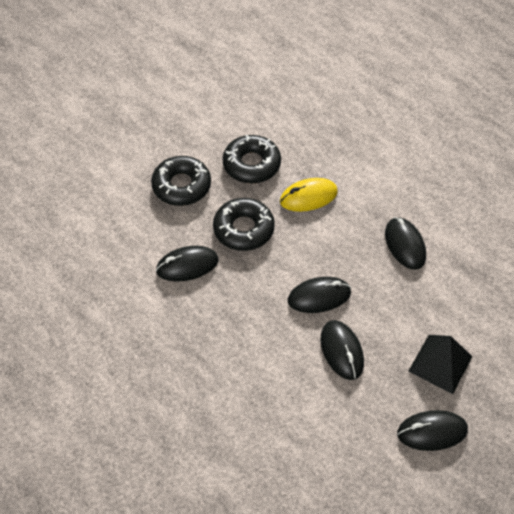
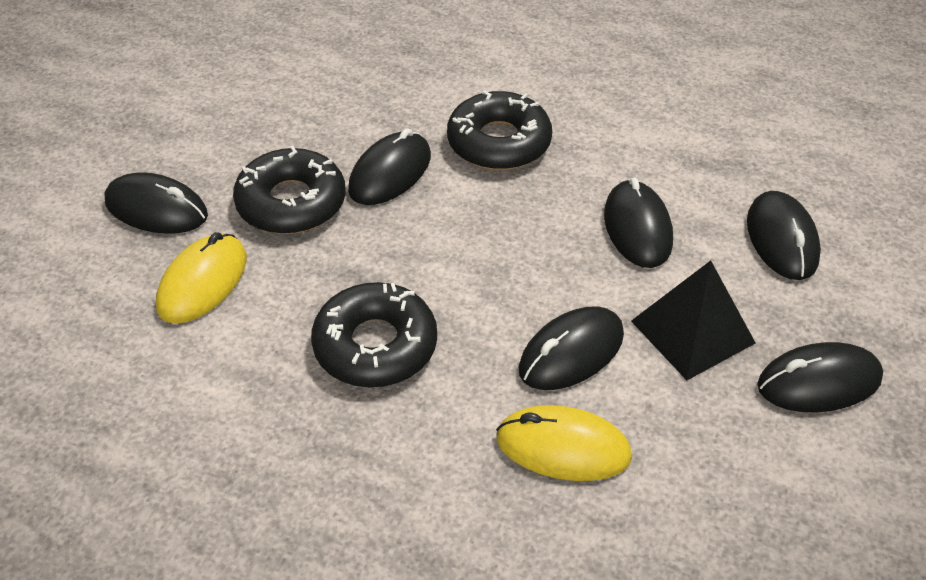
black mouse: [156,246,219,282] [288,277,351,313] [320,320,364,380] [385,217,426,270] [397,410,468,451] = 5 -> [104,172,208,234] [348,128,431,205] [519,306,624,390] [604,178,673,268] [747,191,821,280] [757,342,883,412] = 6
yellow mouse: [280,178,338,212] = 1 -> [156,232,247,323] [496,405,632,481] = 2

